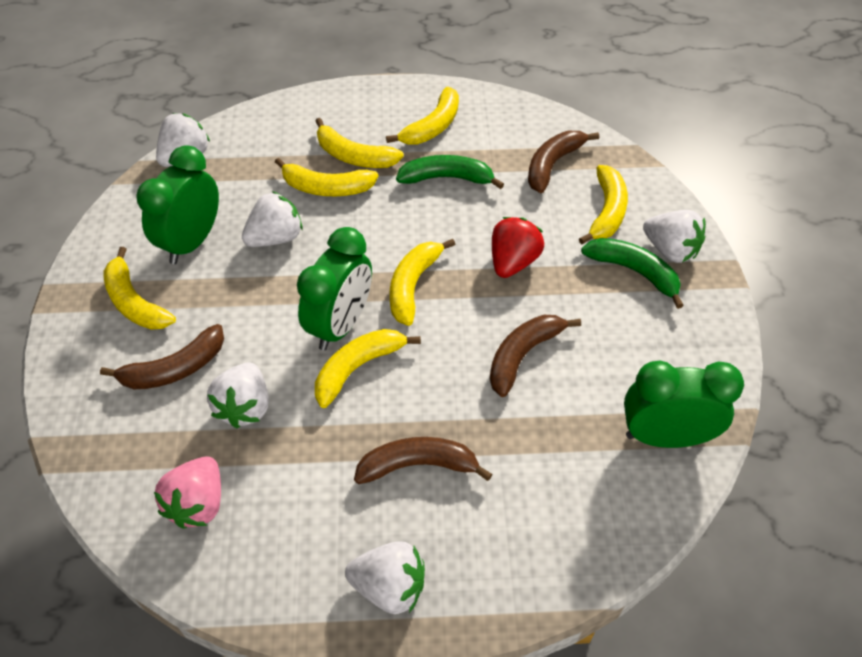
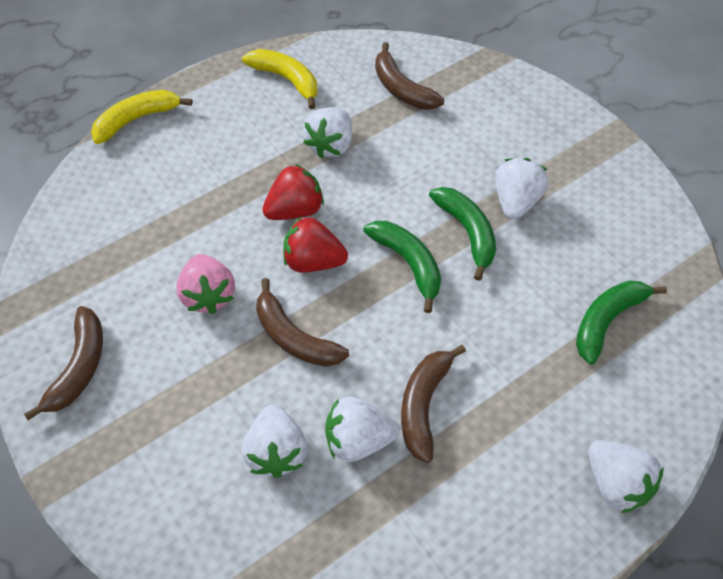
green banana: [396,155,504,189] [581,238,684,309] = 2 -> [363,221,441,313] [429,187,496,281] [576,281,667,364] = 3
green clock: [136,145,219,264] [297,227,372,350] [624,361,744,448] = 3 -> none = 0
red strawberry: [492,217,544,278] = 1 -> [262,164,324,220] [283,217,348,273] = 2
yellow banana: [103,247,176,330] [275,158,379,196] [315,118,404,168] [315,329,421,408] [386,87,459,144] [390,239,456,326] [579,165,628,244] = 7 -> [91,90,192,144] [242,49,317,109] = 2

